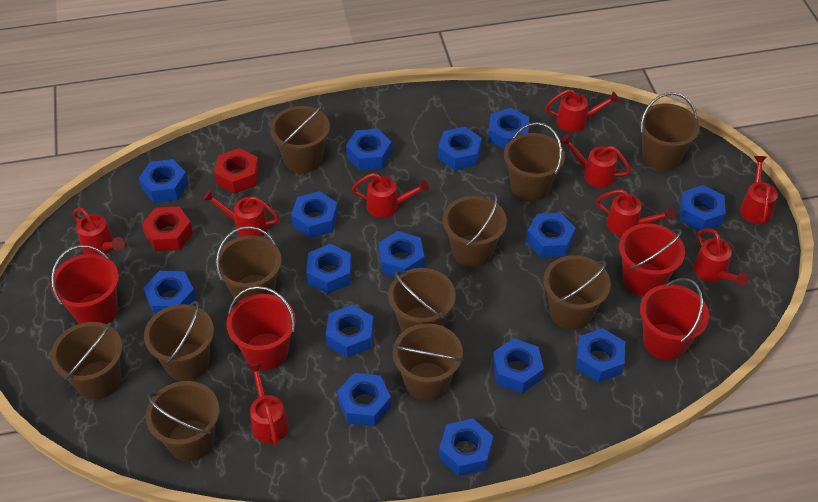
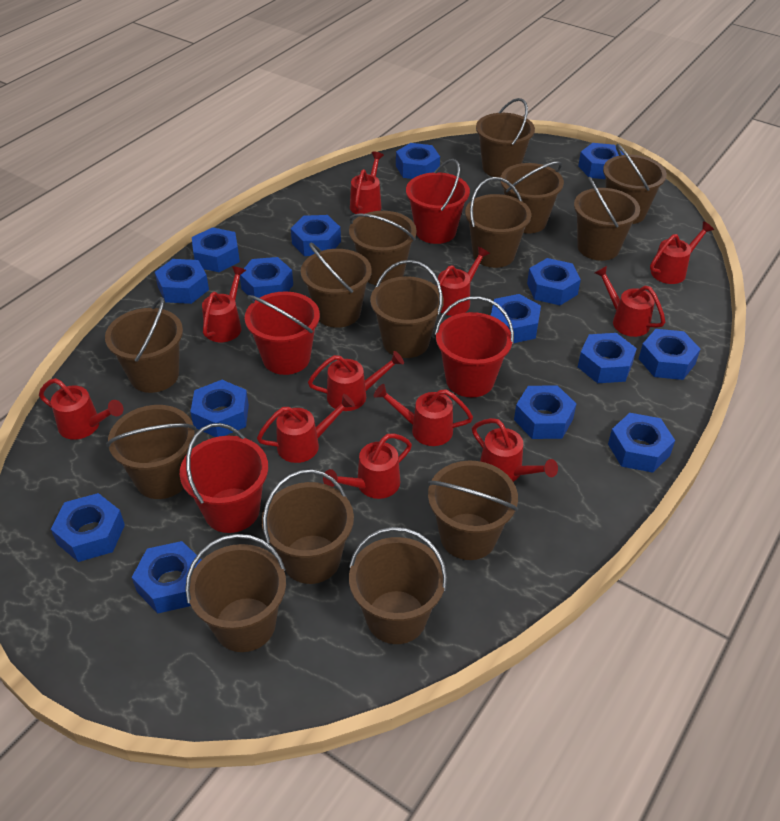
brown bucket: [51,322,123,399] [144,301,214,381] [146,381,220,461] [215,226,282,303] [270,106,330,173] [388,268,456,332] [392,323,464,401] [443,192,507,267] [504,122,565,201] [543,255,611,330] [639,92,700,171] = 11 -> [105,297,183,393] [106,405,196,499] [185,534,286,652] [262,469,354,584] [301,243,372,328] [349,211,417,285] [349,527,447,644] [370,260,444,358] [428,461,518,560] [465,177,531,268] [476,98,535,177] [500,161,564,233] [574,177,640,261] [603,144,667,224] = 14
red nut: [142,206,193,251] [214,148,259,193] = 2 -> none = 0
red watering can: [73,207,125,255] [203,190,279,237] [247,363,289,446] [352,173,429,218] [545,89,619,132] [560,134,631,188] [596,189,675,236] [693,228,748,286] [740,156,778,224] = 9 -> [39,378,123,440] [202,266,246,342] [257,394,355,463] [308,351,404,411] [323,433,412,499] [350,152,384,214] [374,384,473,446] [438,247,490,316] [472,418,558,482] [594,266,665,337] [650,221,714,284] = 11

